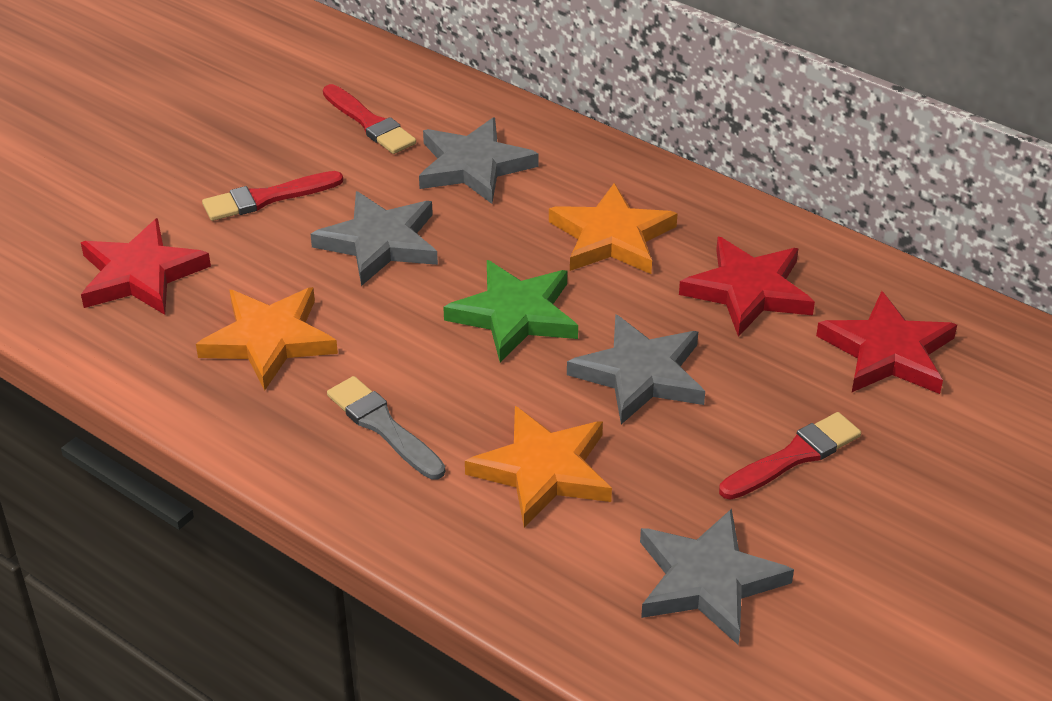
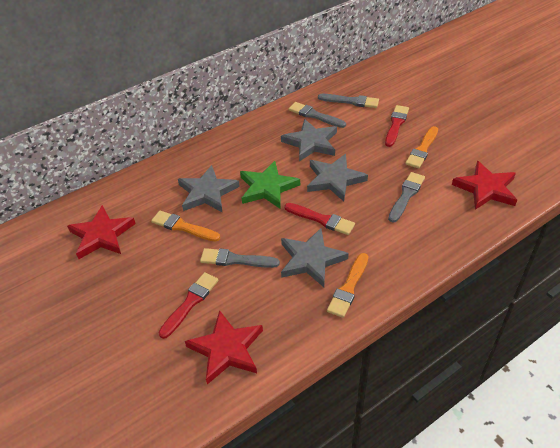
grey brush: [327,376,445,480] = 1 -> [200,248,280,268] [288,102,346,128] [318,94,379,108] [388,172,425,223] = 4
orange brush: none = 0 -> [151,211,220,242] [327,253,368,318] [405,126,438,168] = 3
orange star: [196,287,338,391] [465,406,612,528] [549,183,678,274] = 3 -> none = 0

